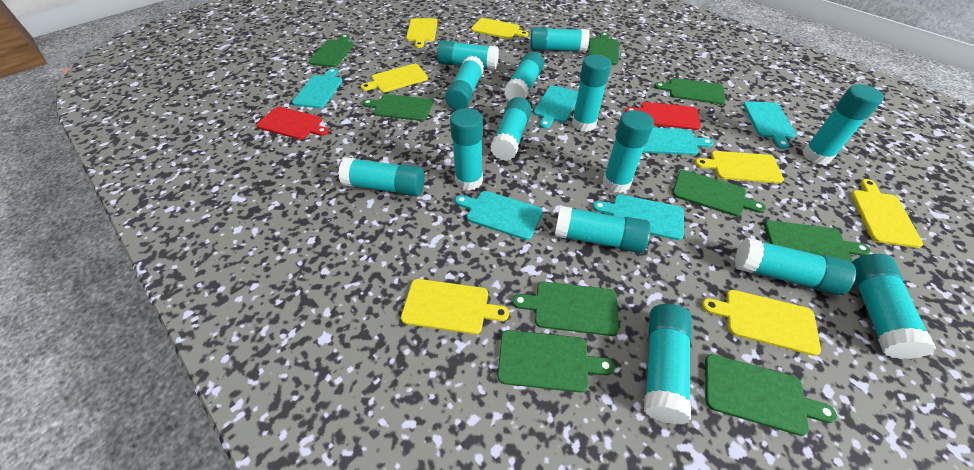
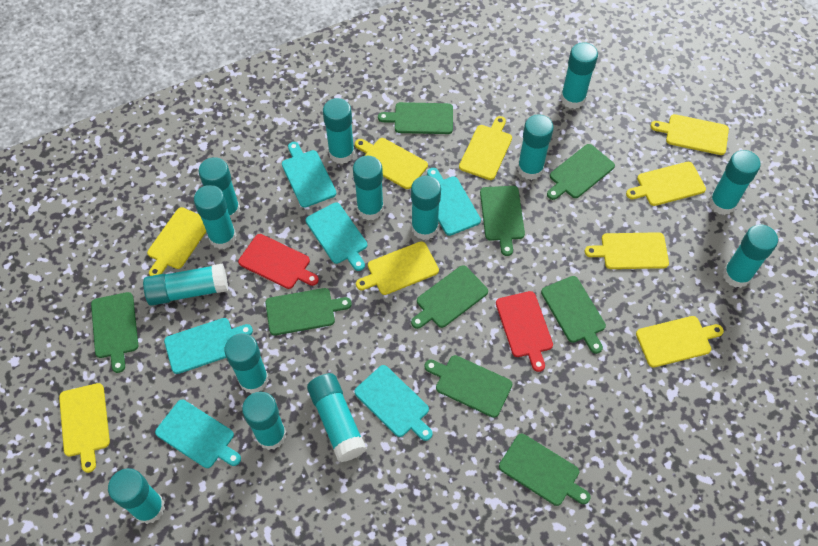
yellow cutting board: [361,64,428,92] [401,279,509,334] [406,18,437,48] [471,18,528,39] [695,151,784,183] [702,290,821,356] [851,179,923,248] = 7 -> [59,383,110,473] [147,207,206,276] [355,138,428,189] [356,241,439,295] [459,116,512,180] [585,232,669,269] [626,162,706,206] [636,316,724,367] [651,114,729,155] = 9

